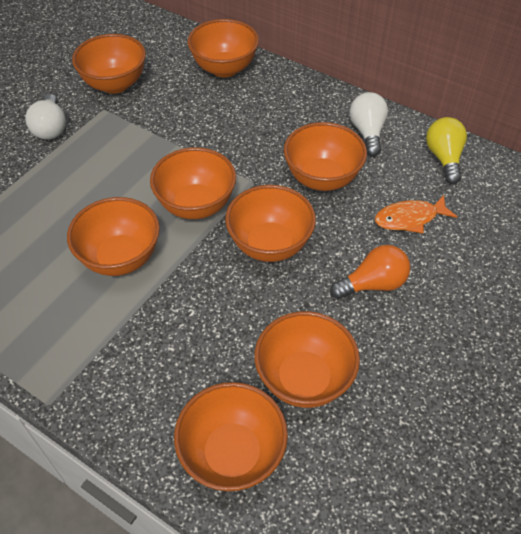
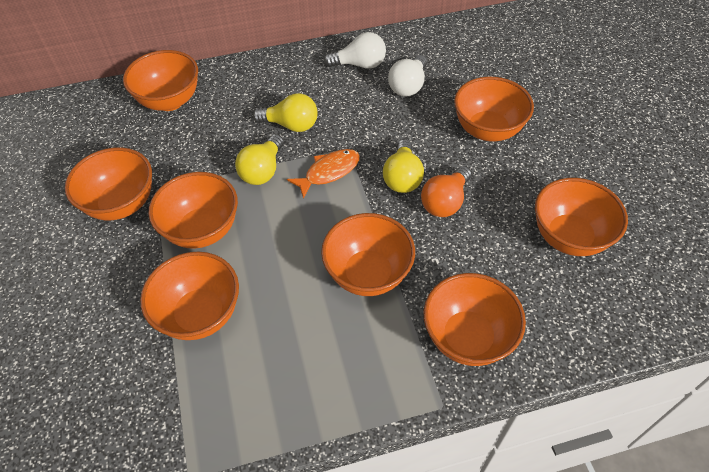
yellow light bulb: [426,117,467,184] = 1 -> [235,134,284,185] [253,93,318,132] [383,139,424,193] = 3

